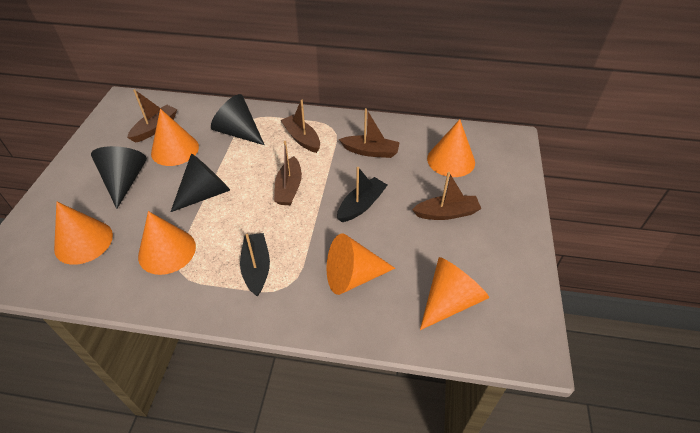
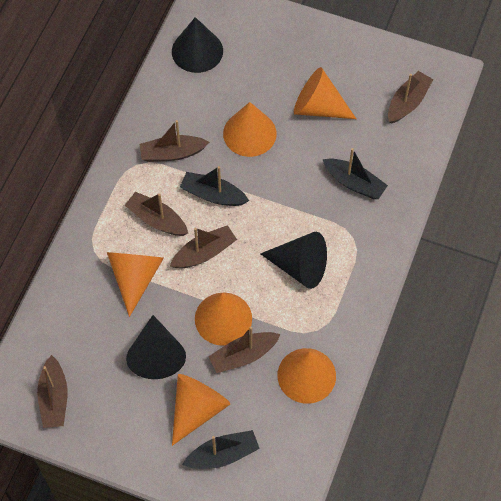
black boat: [240,233,270,296] [337,167,387,222] = 2 -> [180,166,249,206] [182,430,260,469] [322,148,388,199] = 3
brown boat: [127,89,177,143] [274,141,302,205] [281,100,320,153] [339,108,400,158] [412,172,481,220] = 5 -> [37,355,68,428] [125,192,188,236] [139,120,209,162] [170,225,237,268] [208,327,281,373] [388,71,433,124] = 6

